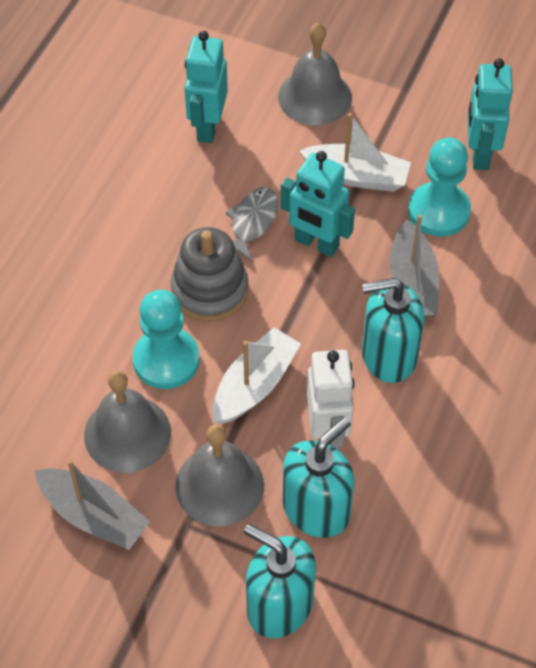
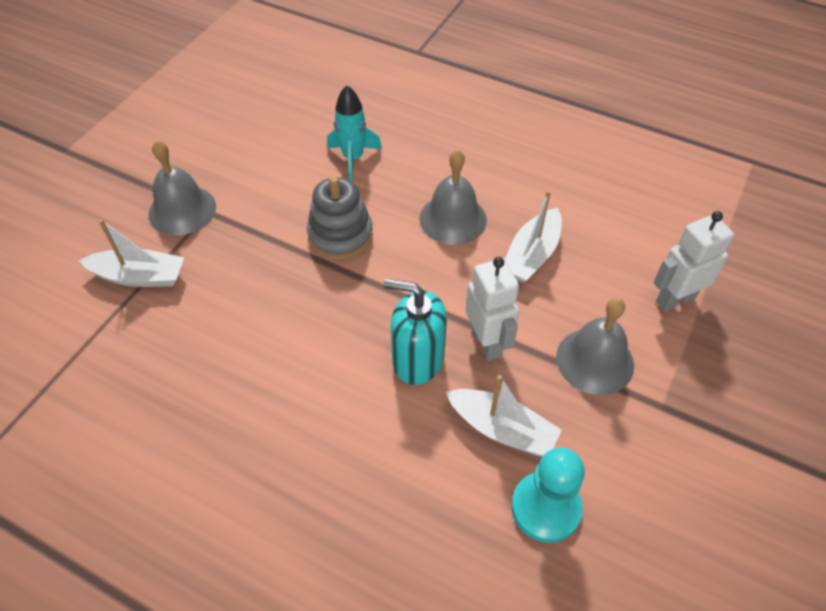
grey boat: [35,459,150,550] [390,215,439,317] = 2 -> none = 0
grey fish: [226,187,278,261] = 1 -> none = 0
turquoise pawn: [133,290,200,389] [408,138,471,237] = 2 -> [511,447,585,543] = 1
turquoise robot: [184,31,228,143] [281,151,355,257] [468,58,513,170] = 3 -> none = 0
turquoise rocket: none = 0 -> [327,85,382,181] = 1
turquoise soap dispenser: [244,524,316,638] [282,417,355,538] [362,278,424,383] = 3 -> [383,279,447,385] = 1
white boat: [212,327,301,424] [299,113,411,192] = 2 -> [79,219,184,287] [446,375,562,456] [505,190,562,283] = 3
white robot: [307,350,354,450] = 1 -> [465,257,519,361] [654,211,734,312] = 2

